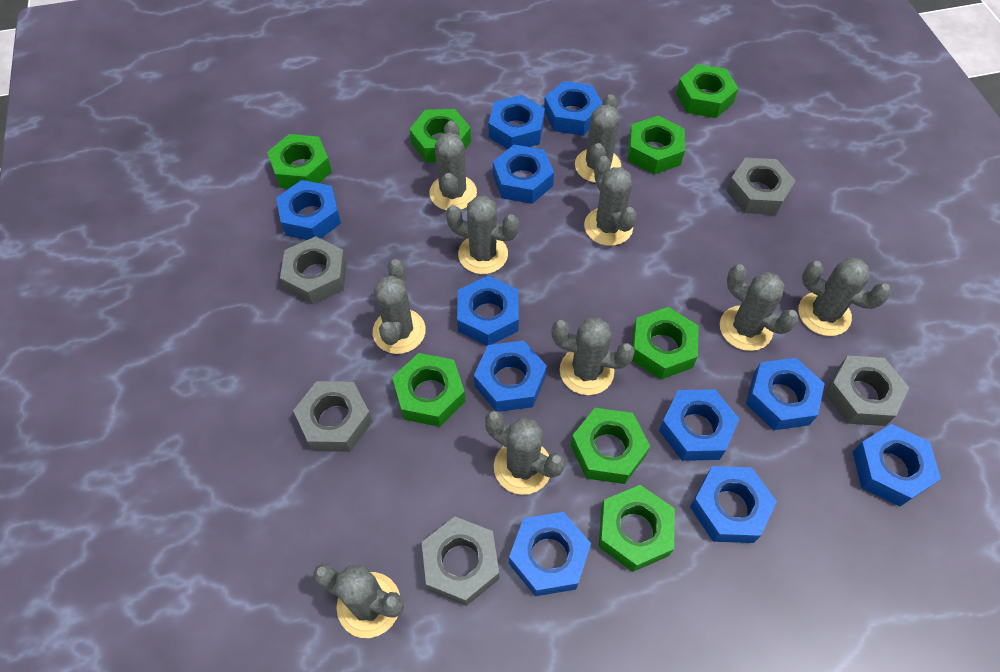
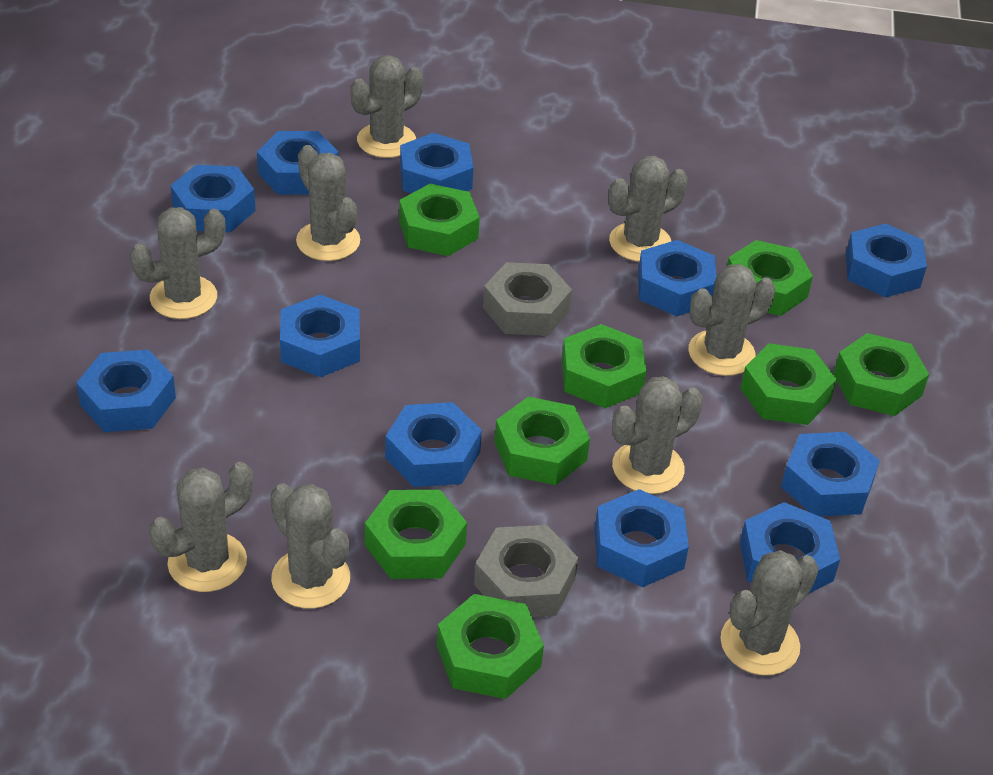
grey cactus: [313,563,404,638] [373,259,426,354] [429,121,477,211] [446,196,519,274] [485,411,565,495] [551,318,635,395] [575,94,621,183] [584,156,637,246] [720,264,799,351] [798,258,891,336] = 10 -> [130,207,225,319] [149,462,253,592] [270,484,350,609] [296,145,360,261] [350,55,423,158] [609,156,688,262] [612,376,703,494] [688,264,775,376] [720,550,819,675] = 9
grey nut: [280,236,347,305] [293,381,373,452] [422,517,499,606] [727,158,796,215] [825,356,909,426] = 5 -> [474,525,578,617] [483,262,572,336] = 2

